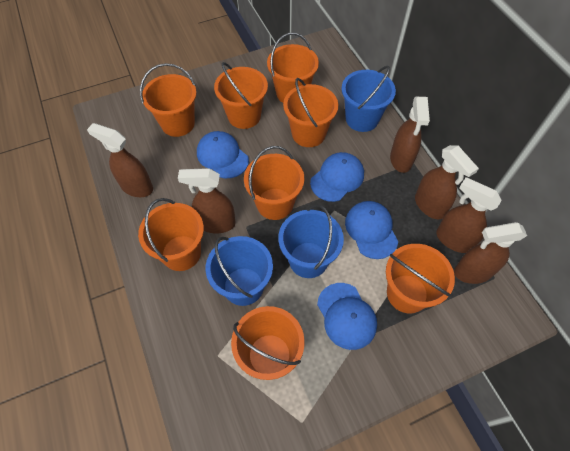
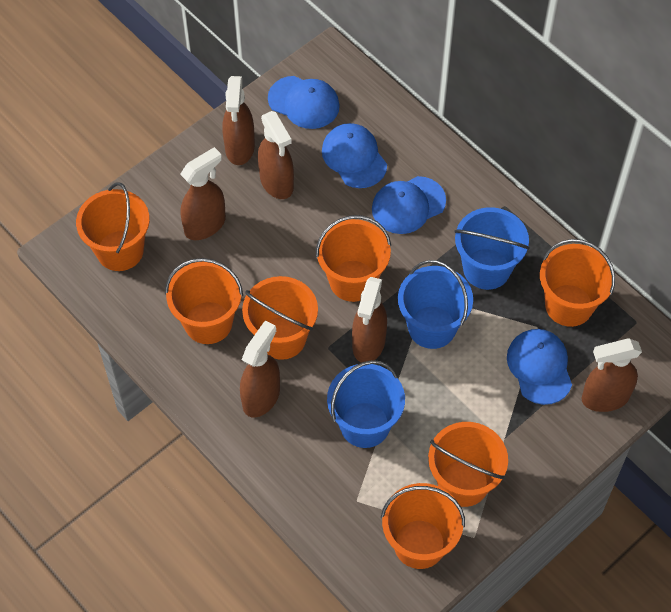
orange bucket: [138,198,204,271] [140,63,197,137] [214,62,268,129] [231,306,305,380] [244,146,304,220] [267,33,319,103] [283,78,338,147] [386,244,455,313] = 8 -> [76,182,150,271] [165,258,243,344] [242,276,318,360] [316,215,391,302] [381,483,465,569] [428,422,508,507] [540,239,615,327] = 7

